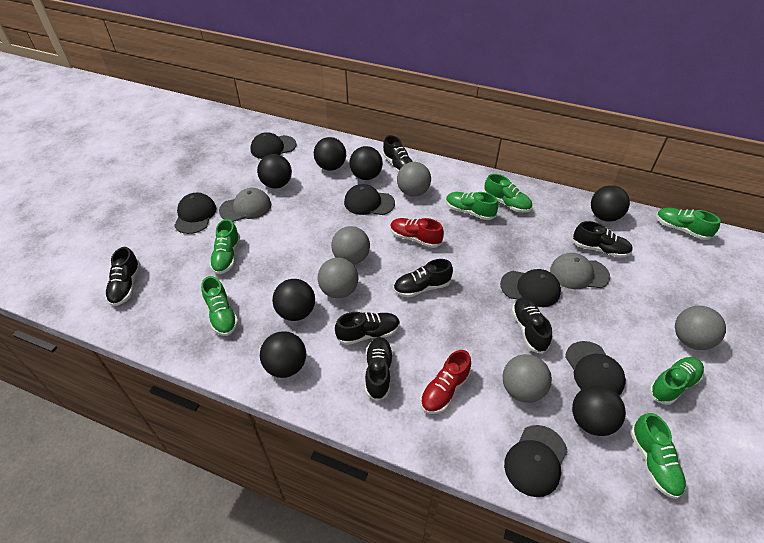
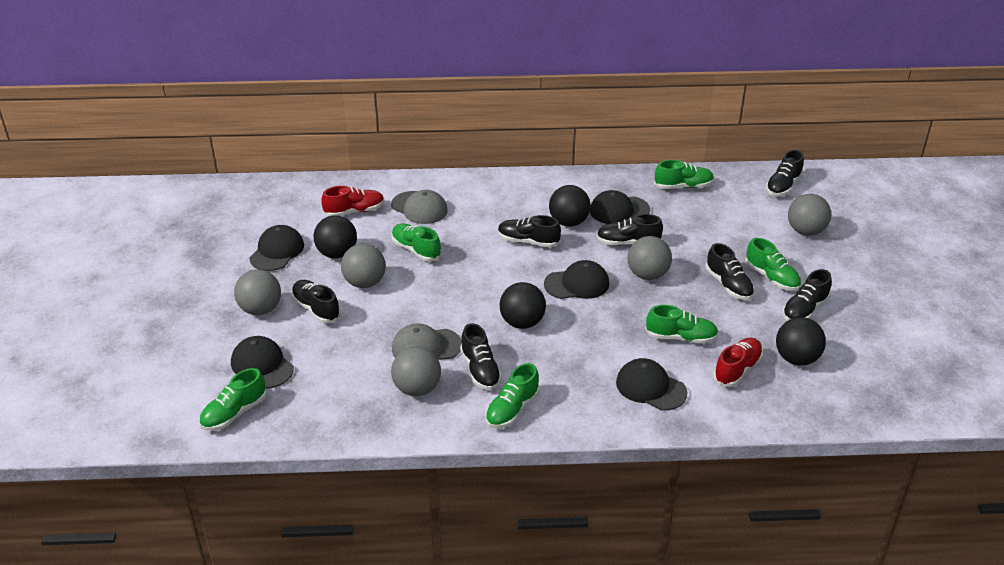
black ball: [257,154,292,188] [260,331,306,378] [272,279,315,321] [314,137,346,171] [349,146,383,180] [572,385,626,436] [591,185,630,222] = 7 -> [314,215,357,258] [500,282,546,329] [549,185,591,227] [776,317,826,366] = 4
black cap: [174,193,216,234] [250,132,297,159] [344,184,395,215] [500,269,561,307] [504,425,568,497] [565,341,626,395] = 6 -> [231,336,294,389] [249,225,304,271] [544,260,609,299] [590,190,650,224] [616,358,687,411] = 5
green shoe: [201,276,238,336] [209,219,240,275] [446,192,498,220] [484,174,532,213] [630,413,686,499] [649,357,704,405] [656,208,721,240] = 7 -> [199,368,267,431] [391,223,442,262] [485,363,540,428] [645,305,719,344] [654,160,714,189] [745,238,801,291] = 6

